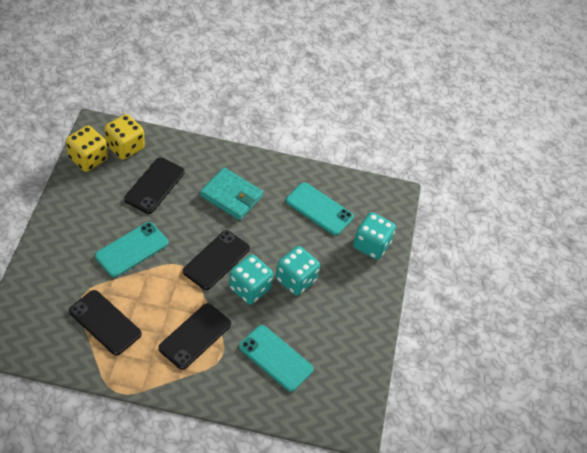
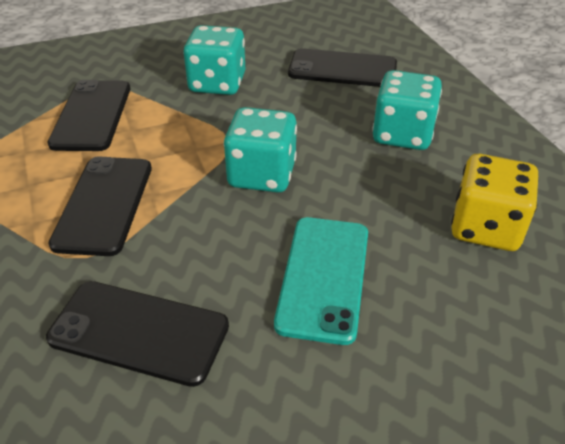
turquoise phone: [95,222,168,277] [239,325,314,392] [286,182,354,235] = 3 -> [274,217,368,345] = 1
turquoise wallet: [200,168,263,220] = 1 -> none = 0
yellow dice: [66,125,108,172] [104,114,145,160] = 2 -> [451,154,538,251] = 1

